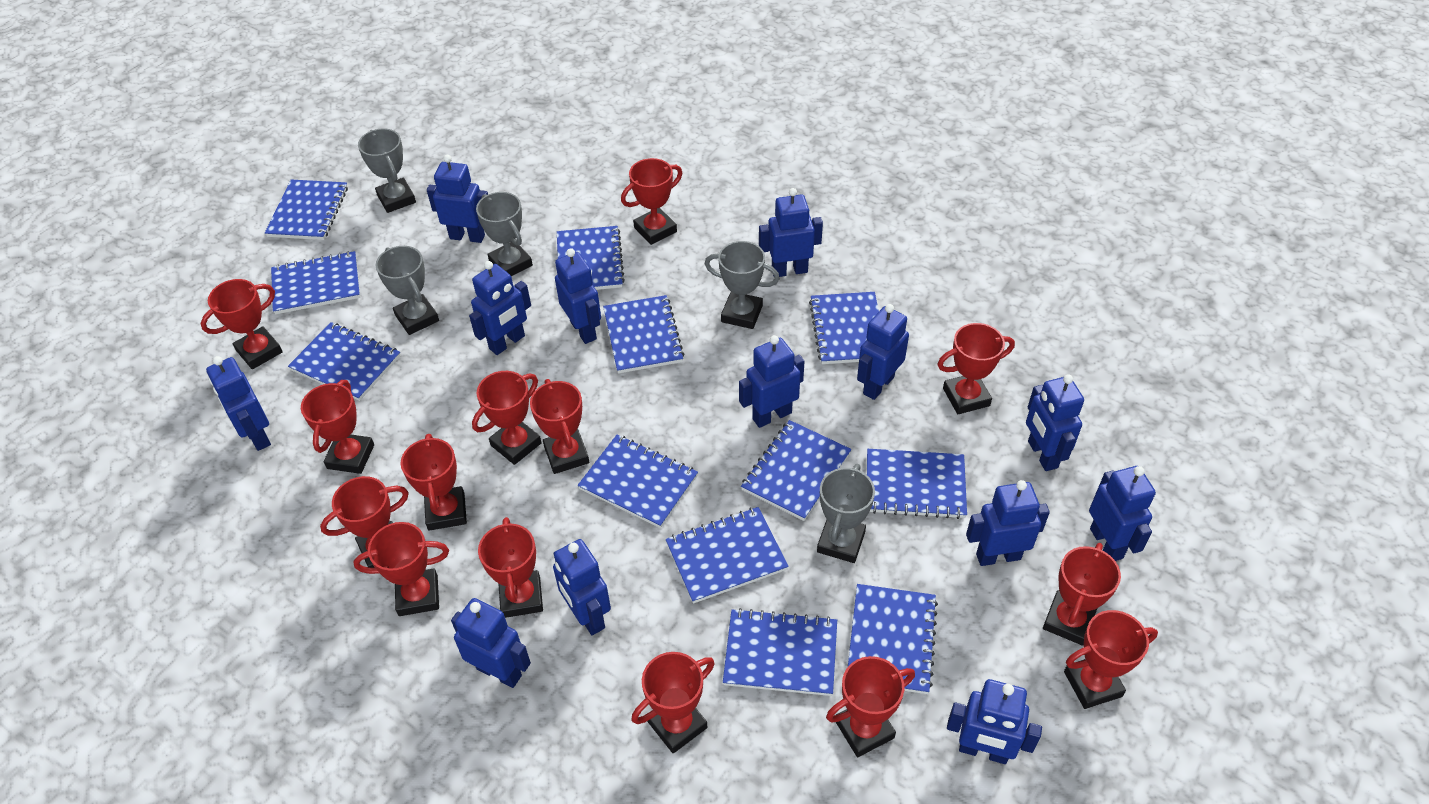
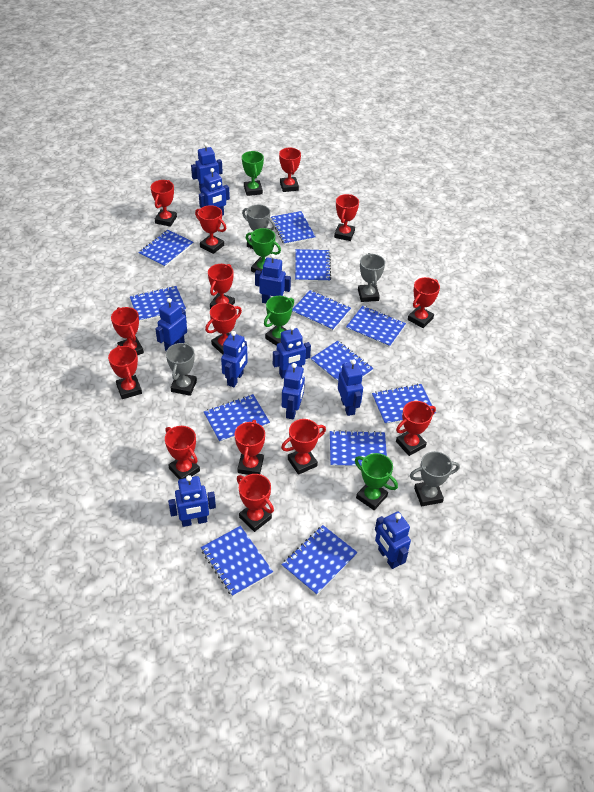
blue robot: [206,356,271,451] [427,155,488,243] [451,598,531,688] [469,261,531,355] [553,539,611,635] [555,248,601,344] [739,335,805,428] [759,188,823,277] [857,304,909,400] [947,679,1042,764] [966,480,1050,566] [1026,374,1084,471] [1089,466,1156,561] = 13 -> [155,298,187,351] [168,475,216,527] [191,142,223,192] [199,168,230,216] [221,331,248,387] [255,254,291,303] [273,325,311,379] [282,363,305,420] [338,359,363,416] [375,512,411,569] = 10
green trophy: none = 0 -> [242,151,264,196] [246,228,281,273] [264,296,294,346] [355,453,398,510] = 4
grey trophy: [358,128,416,213] [375,246,439,335] [476,192,533,276] [705,241,780,329] [817,464,875,563] = 5 -> [166,342,197,396] [242,204,275,250] [358,253,385,302] [410,451,460,506] = 4

